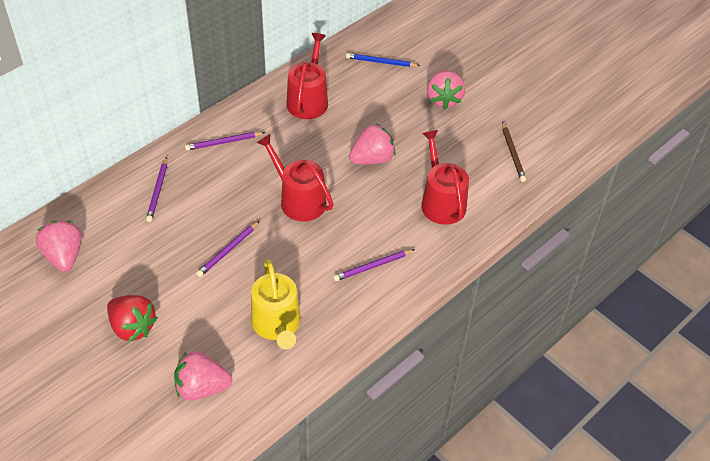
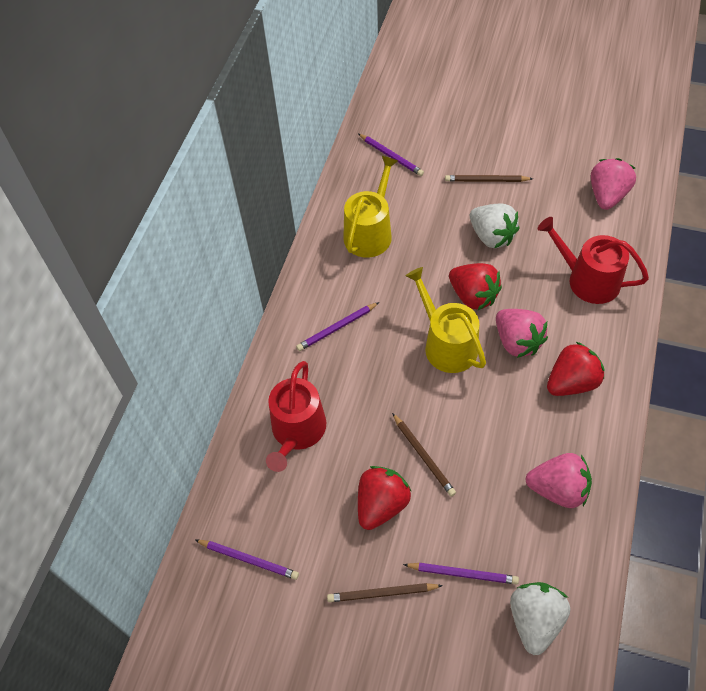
blue pencil: [346,53,420,67] = 1 -> none = 0
brown pencil: [502,122,526,182] = 1 -> [327,583,443,602] [392,413,456,497] [445,175,533,182] = 3
pink strawberry: [36,221,82,272] [174,351,232,401] [349,123,395,164] [427,70,465,109] = 4 -> [496,309,548,358] [525,453,592,508] [591,158,636,210] = 3
red strawberry: [107,295,158,342] = 1 -> [358,466,412,530] [449,263,502,311] [547,342,604,396] = 3
red watering can: [257,134,334,221] [286,33,328,119] [421,130,469,225] = 3 -> [266,361,326,472] [538,217,649,304] = 2
white strawberry: none = 0 -> [470,204,519,248] [510,582,570,655] = 2
yellow watering can: [251,260,301,349] = 1 -> [343,156,398,258] [406,267,486,373] = 2

